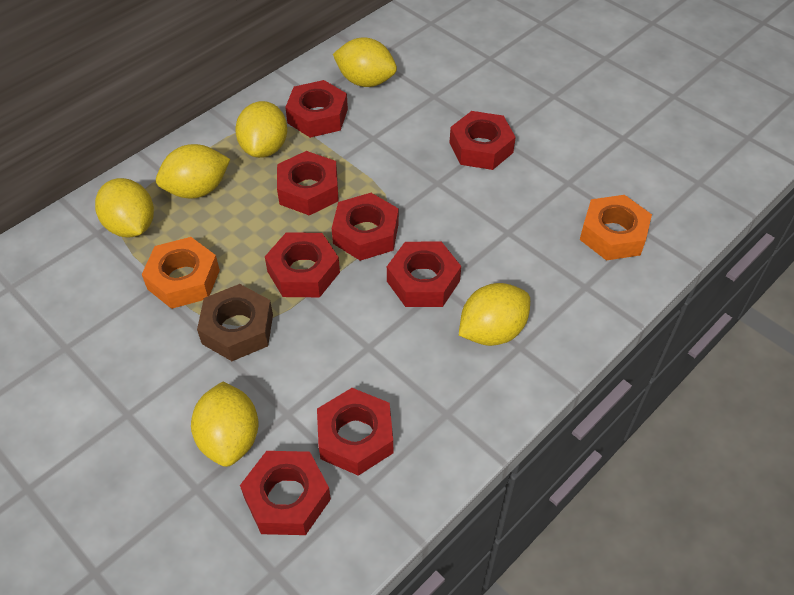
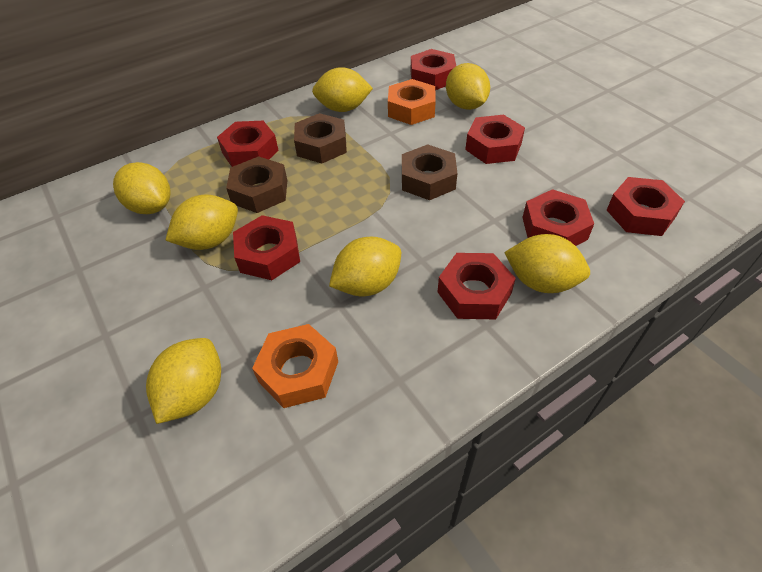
brown nut: [197,284,273,361] = 1 -> [226,156,287,213] [294,113,347,163] [402,144,457,200] = 3
red nut: [240,451,331,535] [265,232,340,297] [277,151,339,216] [285,80,348,138] [317,388,393,476] [332,193,399,261] [387,242,461,307] [450,111,516,170] = 8 -> [217,121,279,167] [233,215,300,280] [411,49,456,90] [438,253,516,319] [465,115,525,164] [522,189,594,246] [607,177,685,236] = 7
yellow lemon: [95,178,154,238] [156,144,230,198] [191,382,258,467] [235,101,287,158] [333,37,397,87] [459,283,530,346] = 6 -> [113,162,171,214] [146,338,221,424] [165,195,238,250] [312,67,373,112] [329,237,401,296] [446,63,490,110] [504,234,590,293] = 7

